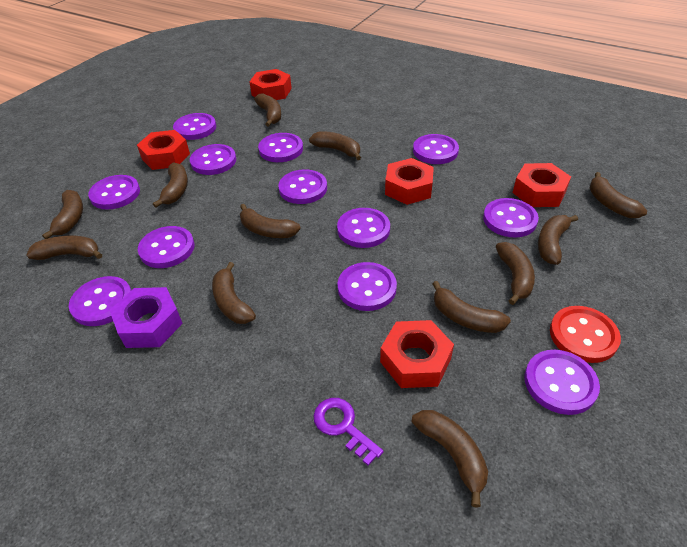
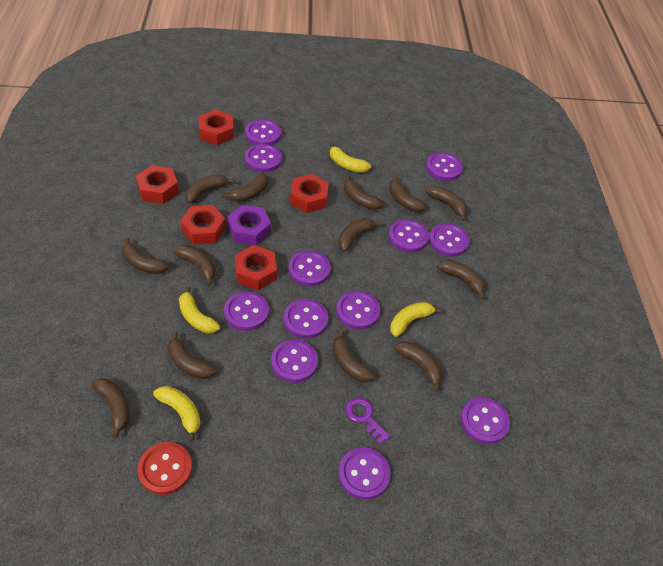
brown banana: [26,235,102,260] [42,190,83,239] [153,162,188,208] [212,262,256,324] [240,204,301,238] [254,93,281,127] [309,131,361,160] [412,410,488,508] [432,281,511,333] [496,242,535,305] [538,215,578,265] [589,172,647,218] = 12 -> [91,378,130,438] [122,237,169,274] [168,332,216,379] [173,245,216,286] [186,174,234,203] [222,173,268,202] [332,330,375,382] [338,218,381,252] [344,175,384,210] [389,175,426,212] [394,341,442,392] [426,186,467,221] [437,260,485,299] = 13
yellow banana: none = 0 -> [153,386,201,442] [179,286,220,334] [330,143,371,173] [390,302,442,337] = 4

